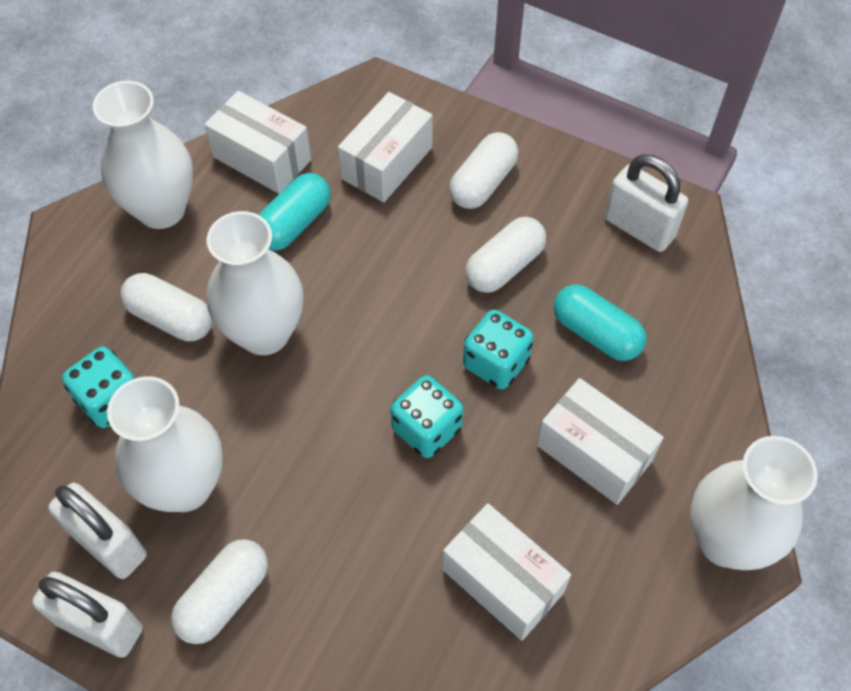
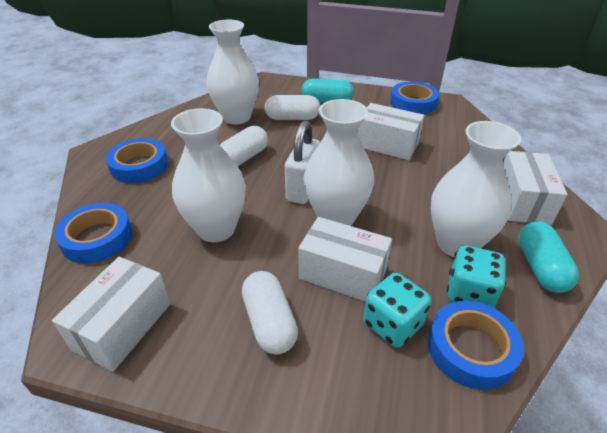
blue tape: none = 0 -> [54,203,132,263] [106,138,168,183] [390,82,439,114] [428,301,524,390] = 4
turquoise dice: [62,347,135,428] [390,375,464,458] [463,310,534,389] = 3 -> [363,273,431,348] [447,245,506,308] = 2
white capsule: [120,273,213,341] [171,539,268,644] [449,132,518,209] [465,217,546,293] = 4 -> [220,126,268,167] [242,271,298,354] [265,95,320,120] = 3
white padlock: [32,572,143,657] [48,483,147,579] [605,154,688,252] = 3 -> [285,121,320,204] = 1

